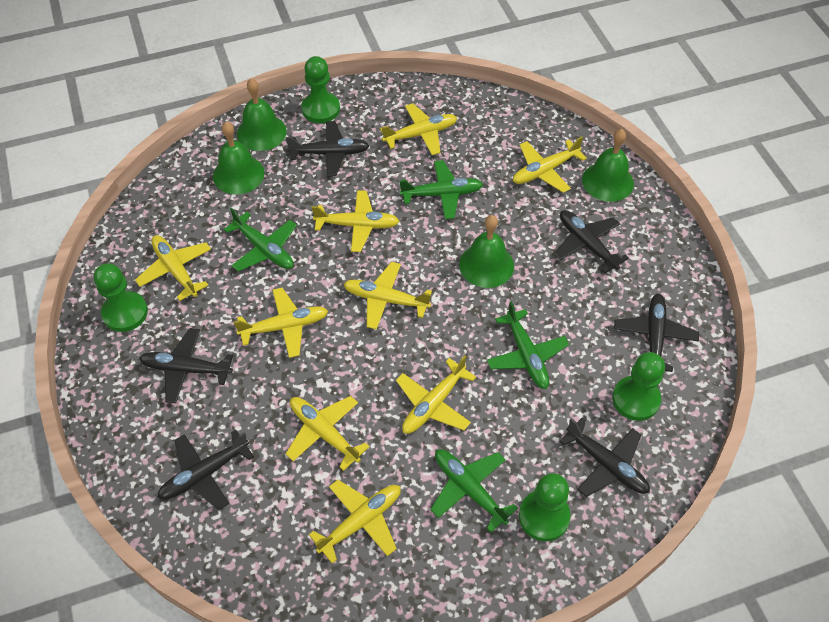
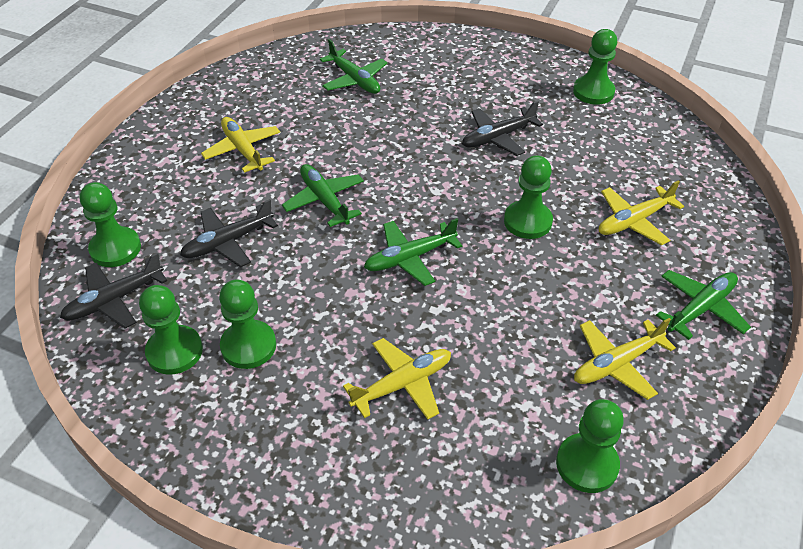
black plane: [139,328,233,403] [157,430,254,510] [286,121,370,177] [554,210,629,274] [559,418,650,497] [614,294,699,372] = 6 -> [60,253,167,329] [180,199,278,267] [462,101,543,156] = 3
green bell: [213,122,264,194] [237,78,287,151] [459,215,514,288] [582,129,634,202] = 4 -> none = 0
green pawn: [94,263,148,332] [301,56,340,123] [519,473,571,541] [612,352,665,421] = 4 -> [80,182,141,267] [139,285,203,375] [219,279,276,369] [504,155,553,239] [556,399,624,493] [573,29,617,105] = 6
yellow plane: [135,235,211,301] [234,288,328,358] [286,396,370,471] [309,480,401,563] [312,190,399,252] [344,262,432,330] [380,103,457,155] [396,356,476,434] [513,137,587,193] = 9 -> [201,117,280,173] [343,338,451,420] [574,318,676,400] [599,180,684,245] = 4

